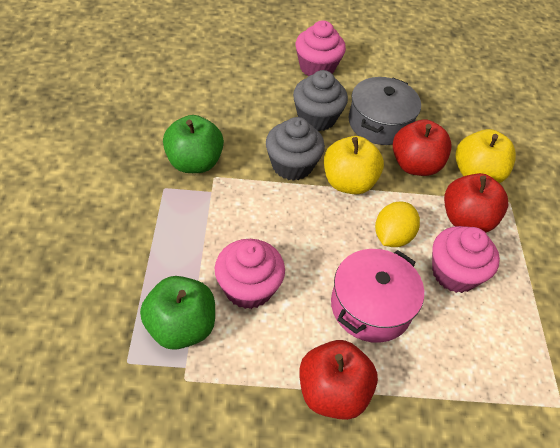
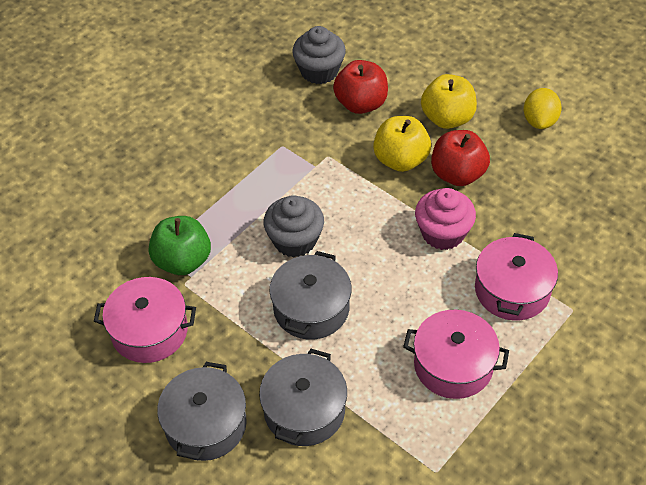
green apple: [140,276,215,350] [163,115,224,173] = 2 -> [149,216,211,275] = 1
grey pot: [349,77,421,145] = 1 -> [157,362,247,461] [259,349,347,446] [270,251,352,340] = 3
pink cupcake: [215,239,285,309] [296,20,346,76] [432,226,500,293] = 3 -> [415,188,476,250] = 1
pink pot: [331,249,424,343] = 1 -> [94,277,196,363] [403,310,509,399] [475,233,558,321] = 3
red apple: [299,340,378,420] [393,120,452,176] [444,173,508,233] = 3 -> [333,60,388,114] [431,130,490,186] = 2

